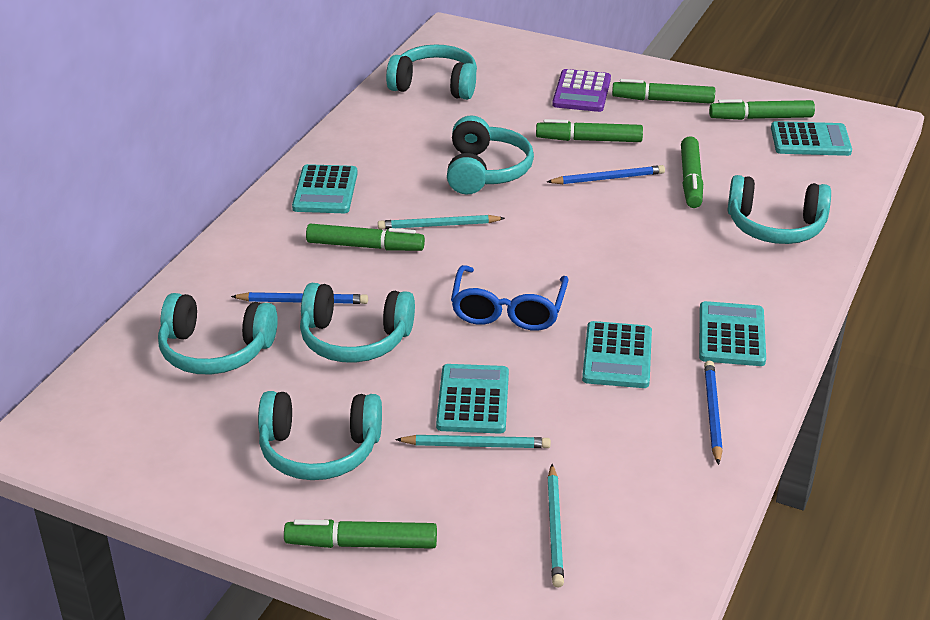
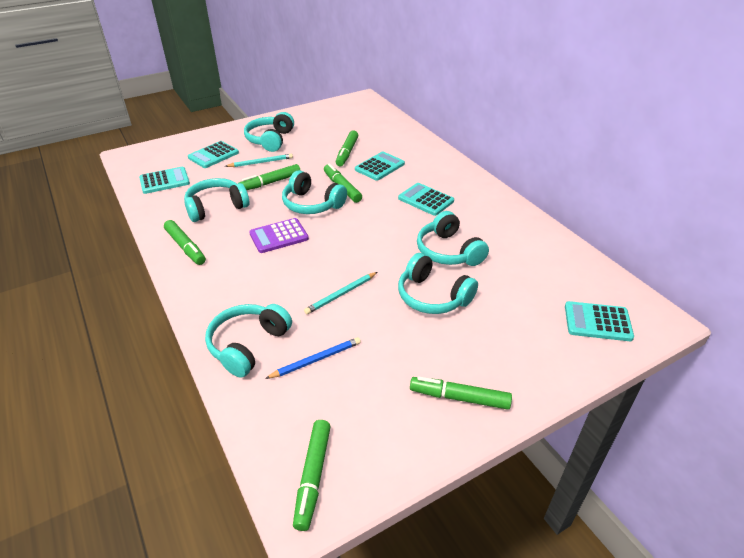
blue glasses: [451,265,568,331] = 1 -> none = 0
blue pencil: [231,292,368,304] [547,165,665,184] [704,361,723,465] = 3 -> [265,337,361,379] = 1
turquoise pencil: [378,215,505,229] [395,435,551,448] [547,464,564,587] = 3 -> [225,154,293,167] [304,272,377,314] = 2

